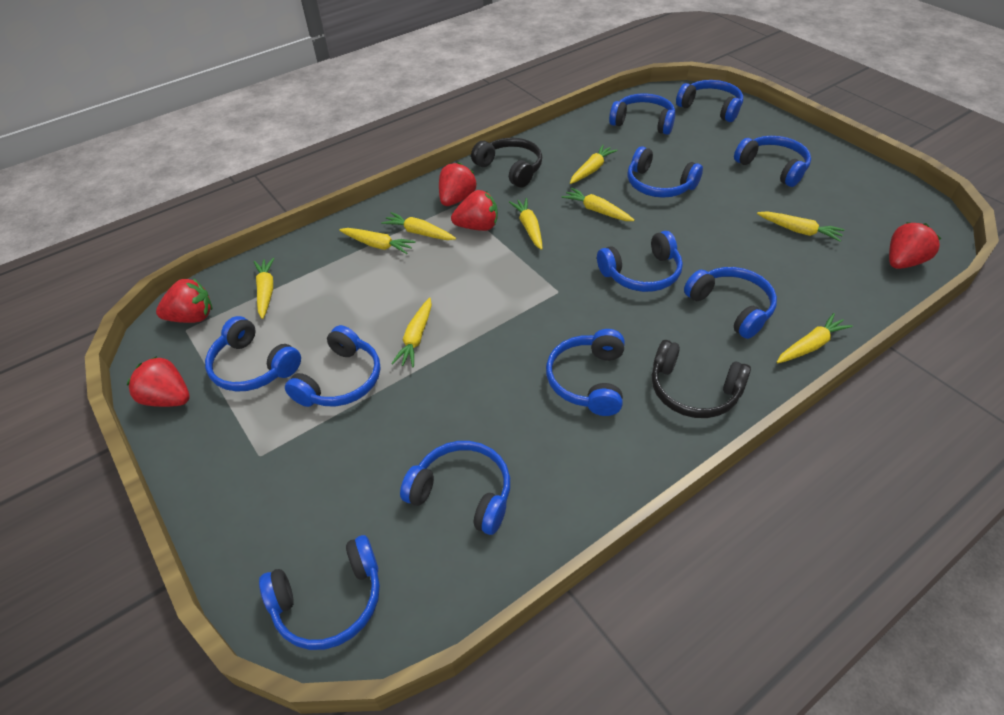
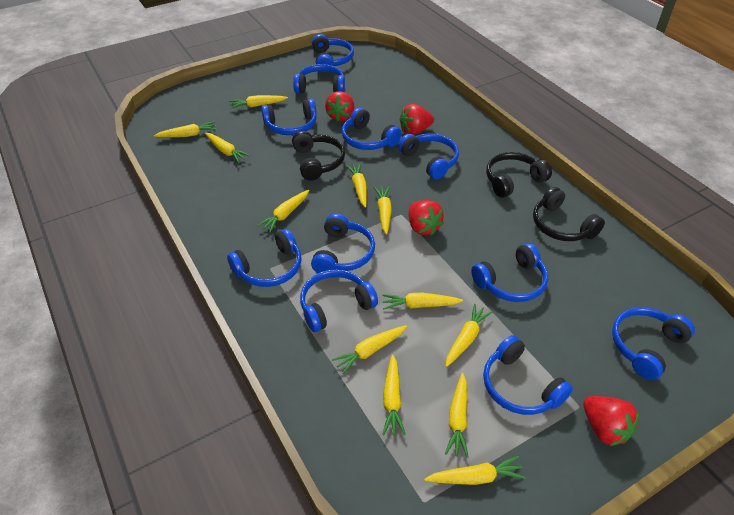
black headphones: [471,138,542,188] [652,340,751,418] = 2 -> [292,131,345,181] [486,152,552,198] [533,187,605,241] = 3
red strawberry: [127,356,190,407] [156,278,212,323] [439,162,477,206] [451,190,498,231] [889,222,941,269] = 5 -> [325,91,354,122] [400,104,434,135] [408,200,444,235] [583,396,639,446] = 4
yellow carrot: [254,258,274,319] [339,228,416,254] [381,212,456,240] [391,297,432,367] [509,198,543,250] [561,188,635,221] [570,145,618,184] [757,211,844,242] [777,313,853,363] = 9 -> [154,121,217,137] [205,133,250,163] [229,95,288,109] [257,190,309,233] [332,325,407,374] [345,163,367,208] [374,186,392,235] [382,293,463,310] [382,355,406,435] [424,456,526,485] [445,373,469,458] [446,304,492,367] = 12

